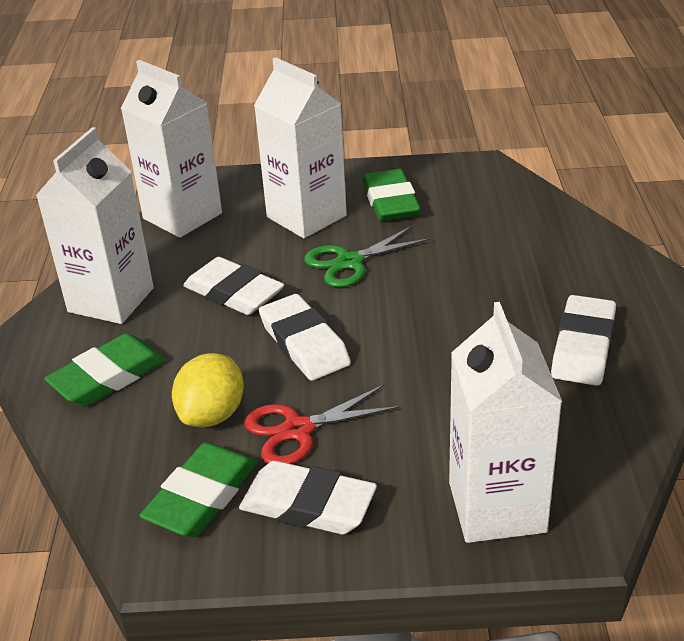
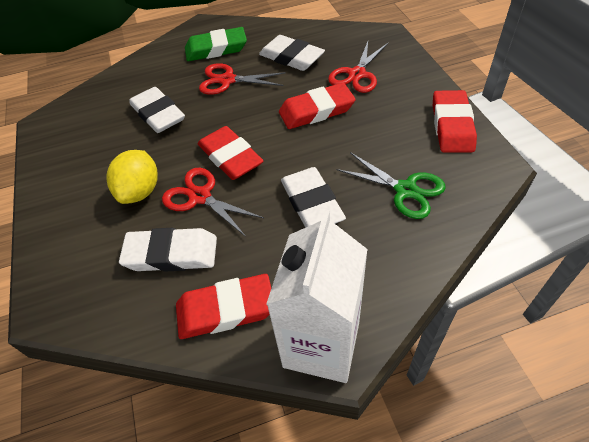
green eraser: [44,333,166,407] [140,442,257,537] [362,169,421,221] = 3 -> [185,27,247,61] = 1
red eraser: none = 0 -> [176,274,271,339] [198,126,264,180] [279,83,356,129] [433,90,477,153] = 4
red scissors: [244,384,401,464] = 1 -> [162,168,264,237] [199,63,286,94] [328,41,388,93] = 3
white carton: [36,127,154,324] [121,60,222,238] [254,57,347,238] [449,302,562,543] = 4 -> [266,209,368,383] = 1

